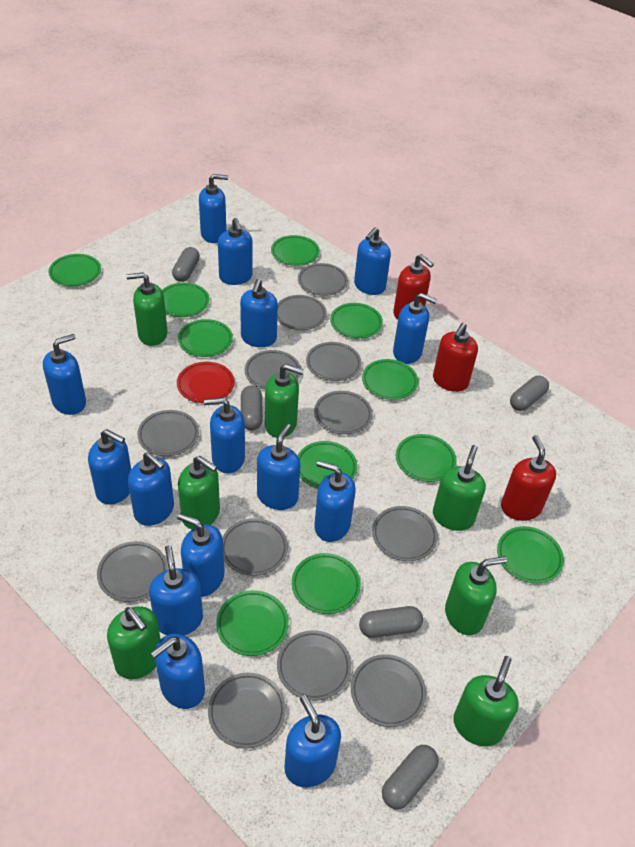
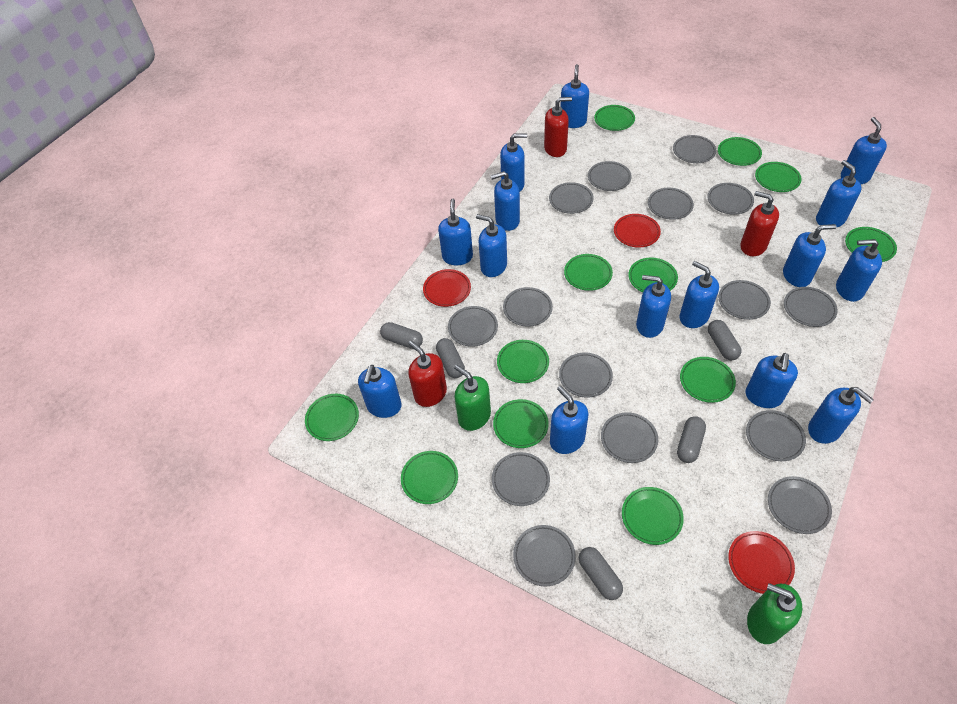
green plate: [49,254,101,286] [162,282,209,317] [178,319,233,357] [216,590,289,656] [271,235,320,266] [292,553,361,614] [297,441,357,489] [330,303,383,339] [362,359,418,400] [396,434,456,482] [497,526,564,583] = 11 -> [305,394,359,441] [401,451,458,504] [493,399,549,448] [497,340,549,383] [564,254,613,291] [594,105,635,131] [622,487,684,545] [628,258,678,292] [680,357,736,403] [718,137,762,166] [755,162,801,192] [845,227,897,262] = 12
green soap dispenser: [107,606,161,679] [126,272,167,346] [178,456,220,530] [265,364,304,438] [433,445,486,531] [445,556,507,635] [453,656,519,746] = 7 -> [454,365,491,431] [747,583,802,644] = 2
grey plate: [97,541,168,602] [137,410,199,456] [208,673,286,749] [222,518,288,576] [245,350,301,389] [277,295,327,330] [277,630,351,701] [298,263,348,296] [306,342,361,381] [314,391,373,435] [351,654,426,727] [372,506,438,561] = 12 -> [448,306,498,347] [492,452,550,506] [503,287,553,327] [513,525,576,586] [549,182,594,214] [559,352,613,398] [588,161,632,191] [601,412,658,463] [648,188,694,220] [673,135,716,163] [707,183,754,215] [718,280,771,320] [746,410,806,461] [768,476,832,534] [784,287,838,327] = 15
red plate: [177,362,235,403] = 1 -> [423,269,471,307] [614,214,661,248] [728,531,795,594] = 3

